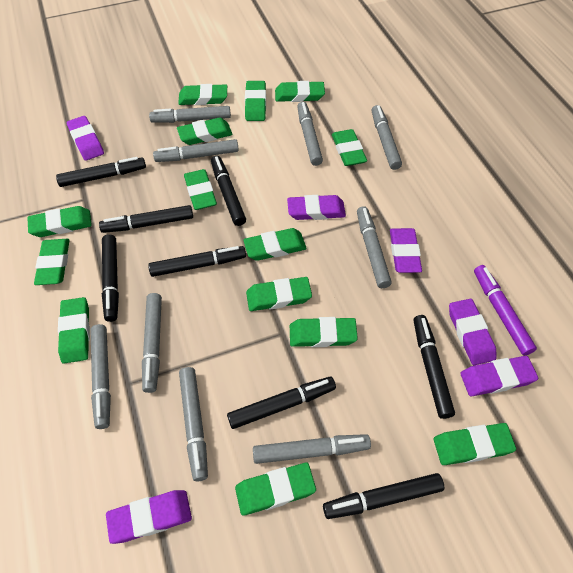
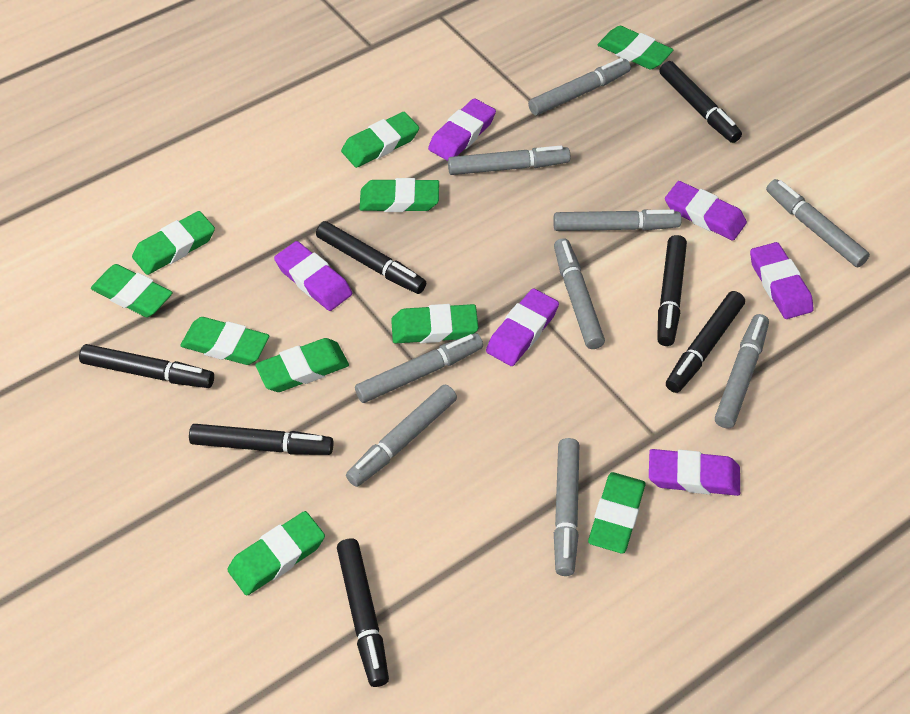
black marker: [56,157,146,187] [99,205,193,233] [102,234,119,322] [148,246,246,277] [211,156,246,226] [227,377,336,429] [323,473,444,519] [414,315,455,419] = 8 -> [79,344,214,388] [189,424,334,455] [316,221,426,294] [337,538,389,687] [657,235,687,346] [660,61,742,143] [666,291,745,393] = 7
green eraser: [27,206,92,237] [34,239,70,285] [58,297,90,364] [177,118,232,145] [178,84,227,105] [184,169,217,210] [235,462,316,516] [243,228,307,261] [245,81,266,121] [246,277,312,311] [275,81,325,102] [290,317,358,347] [332,129,367,166] [434,423,516,465] = 14 -> [91,264,173,318] [132,211,215,275] [180,317,269,365] [227,511,325,596] [255,338,349,392] [341,112,419,168] [359,178,439,212] [391,304,478,343] [588,472,645,554] [598,26,673,70] = 10
purple marker: [474,265,537,355] = 1 -> none = 0

